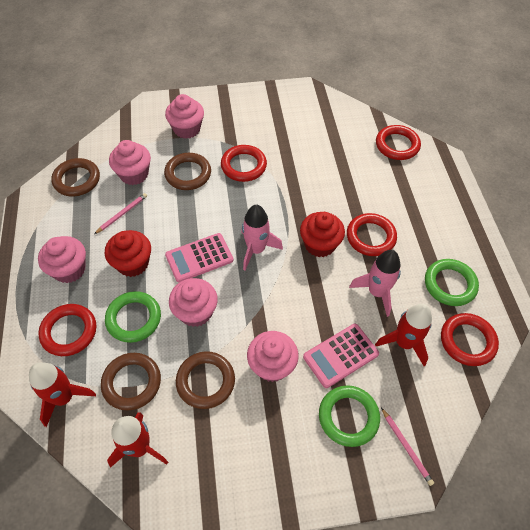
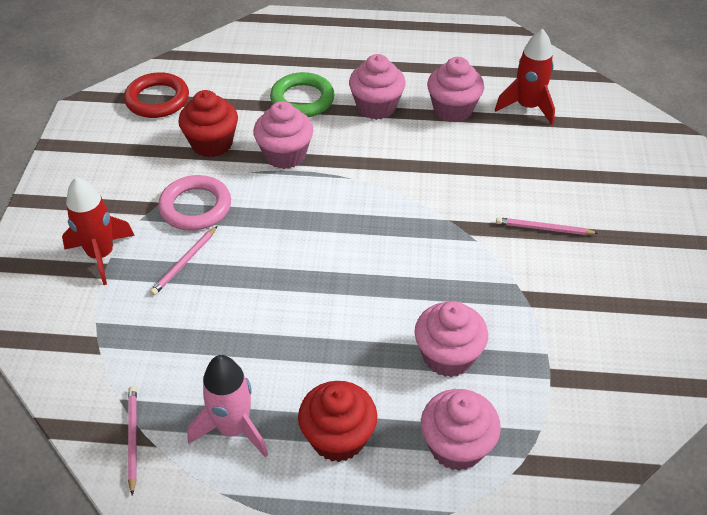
brown ring: [51,158,100,196] [101,353,161,411] [164,153,211,190] [176,351,235,409] = 4 -> none = 0
green ring: [105,291,161,343] [319,385,380,447] [425,259,479,306] = 3 -> [270,72,335,117] = 1
pink calculator: [165,233,234,282] [303,323,379,388] = 2 -> none = 0
pink pencil: [94,193,147,234] [381,407,434,486] = 2 -> [128,386,137,496] [150,226,217,295] [496,217,598,235] = 3
pink ring: none = 0 -> [158,175,231,231] = 1
pink rocket: [241,205,283,271] [349,250,401,317] = 2 -> [187,355,268,457] = 1
red ring: [38,304,96,356] [221,145,267,182] [347,213,397,256] [376,125,421,160] [441,313,499,366] = 5 -> [124,72,189,118] = 1
red rocket: [29,362,96,427] [107,413,168,468] [375,304,432,366] = 3 -> [62,177,135,285] [495,29,555,125] = 2

